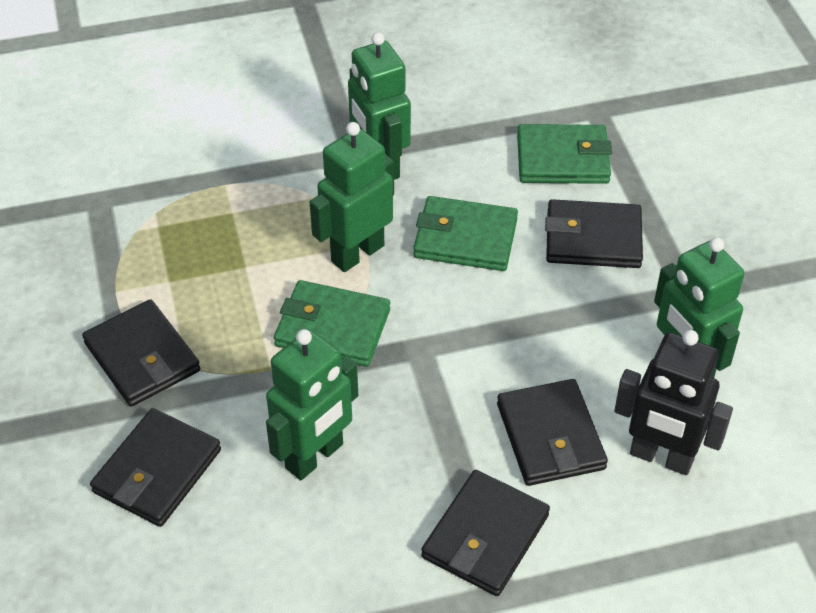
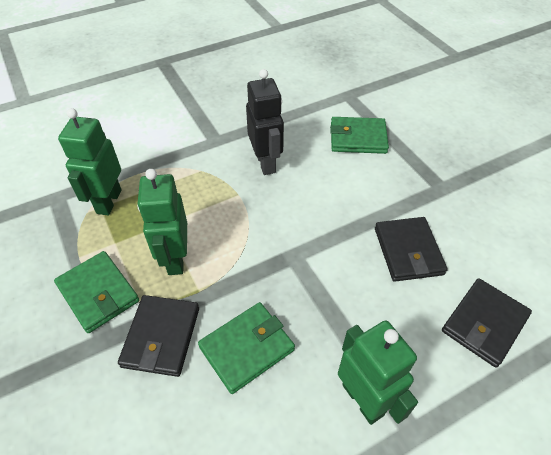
black wallet: [82,299,200,407] [90,408,221,527] [421,470,550,596] [497,379,608,486] [545,199,643,268] = 5 -> [118,295,199,377] [375,217,448,282] [442,278,532,368] = 3
green robot: [266,329,358,480] [310,122,394,272] [348,32,411,180] [654,237,744,378] = 4 -> [58,108,122,215] [137,169,187,275] [338,320,418,425] = 3

